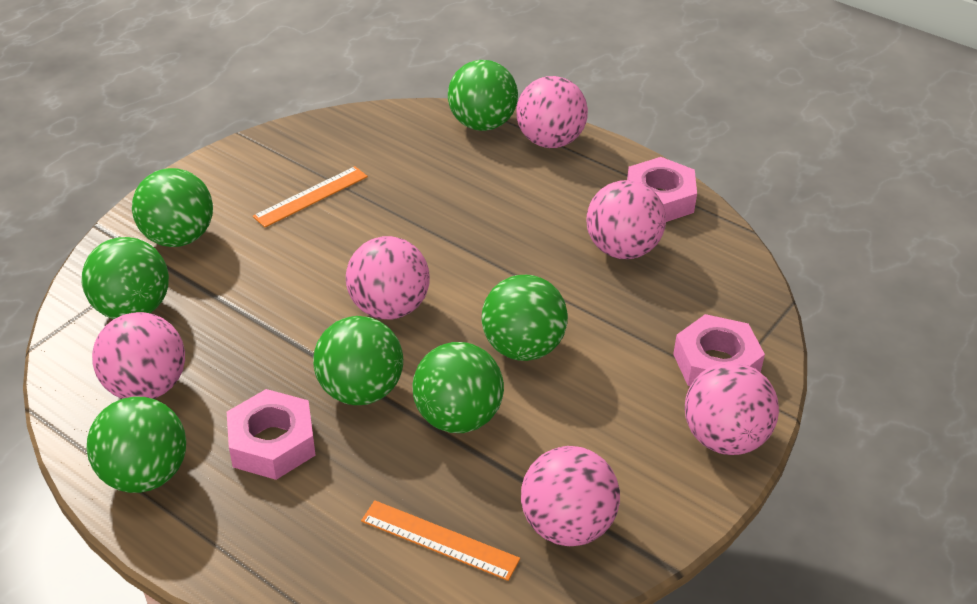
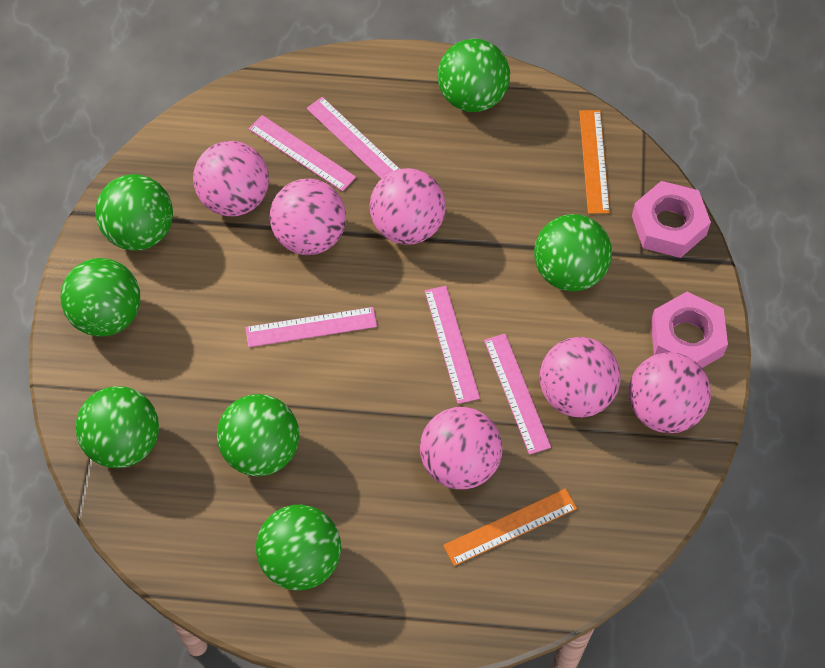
pink nut: [227,389,315,480] [627,157,697,222] [673,314,765,386] = 3 -> [632,181,711,258] [651,292,728,368] = 2
pink ruler: none = 0 -> [245,307,377,347] [249,115,356,191] [307,97,400,179] [425,286,480,404] [484,334,551,454] = 5

